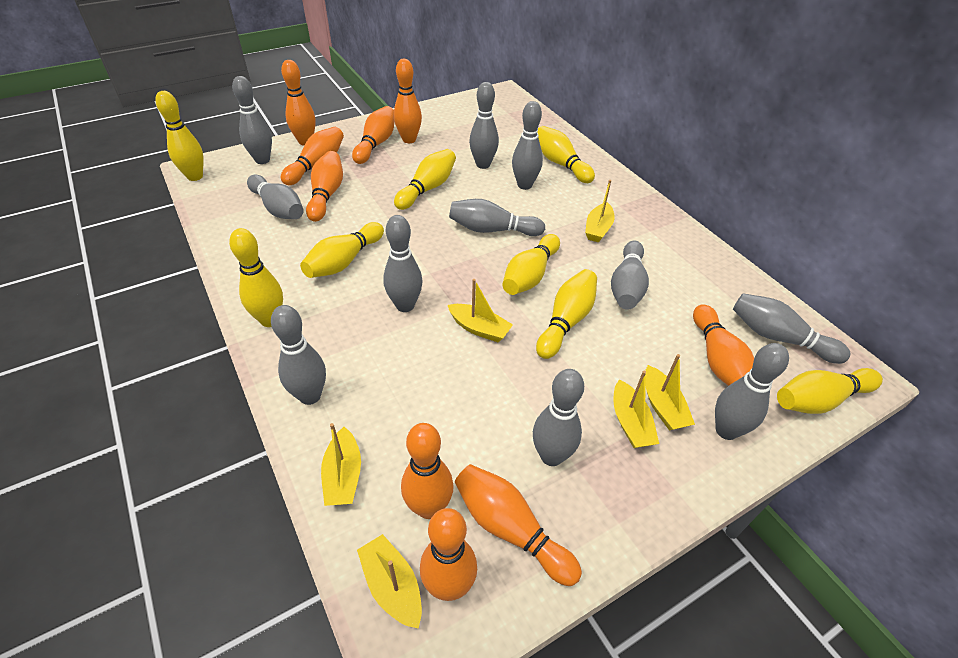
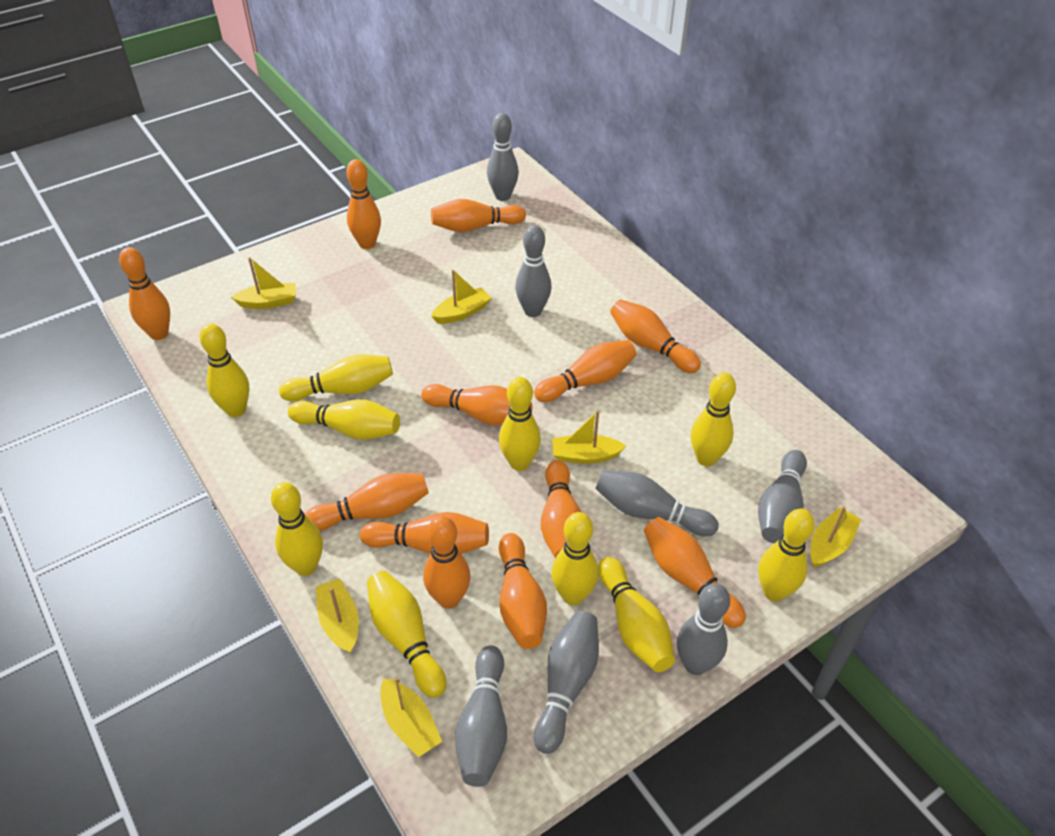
grey bowling pin: [232,76,272,164] [247,175,304,219] [271,305,326,405] [383,215,423,312] [449,199,545,236] [469,82,499,169] [512,101,543,190] [533,369,584,466] [611,241,649,310] [715,343,789,440] [733,293,851,364] = 11 -> [455,645,507,787] [487,113,519,201] [515,225,552,317] [534,611,599,754] [596,470,719,536] [677,584,730,675] [758,450,807,543] = 7
orange bowling pin: [281,60,316,146] [281,127,344,185] [306,151,343,222] [352,106,395,164] [394,59,422,143] [401,423,454,519] [420,508,477,601] [455,464,582,586] [693,304,754,386] = 9 -> [119,247,170,340] [305,473,429,531] [346,159,381,249] [360,512,489,554] [421,384,532,425] [423,515,471,609] [431,199,526,232] [499,533,547,649] [534,340,636,402] [541,460,581,558] [610,299,701,373] [644,517,746,628] = 12
yellow bowling pin: [155,91,204,181] [229,228,283,327] [300,222,384,278] [394,149,456,210] [502,234,560,295] [536,269,597,359] [537,126,595,183] [777,368,883,414] = 8 -> [200,323,249,417] [271,482,323,576] [279,354,393,401] [288,399,400,440] [367,571,446,698] [499,377,541,471] [551,512,598,605] [598,557,675,672] [691,373,736,466] [758,508,815,602] = 10

